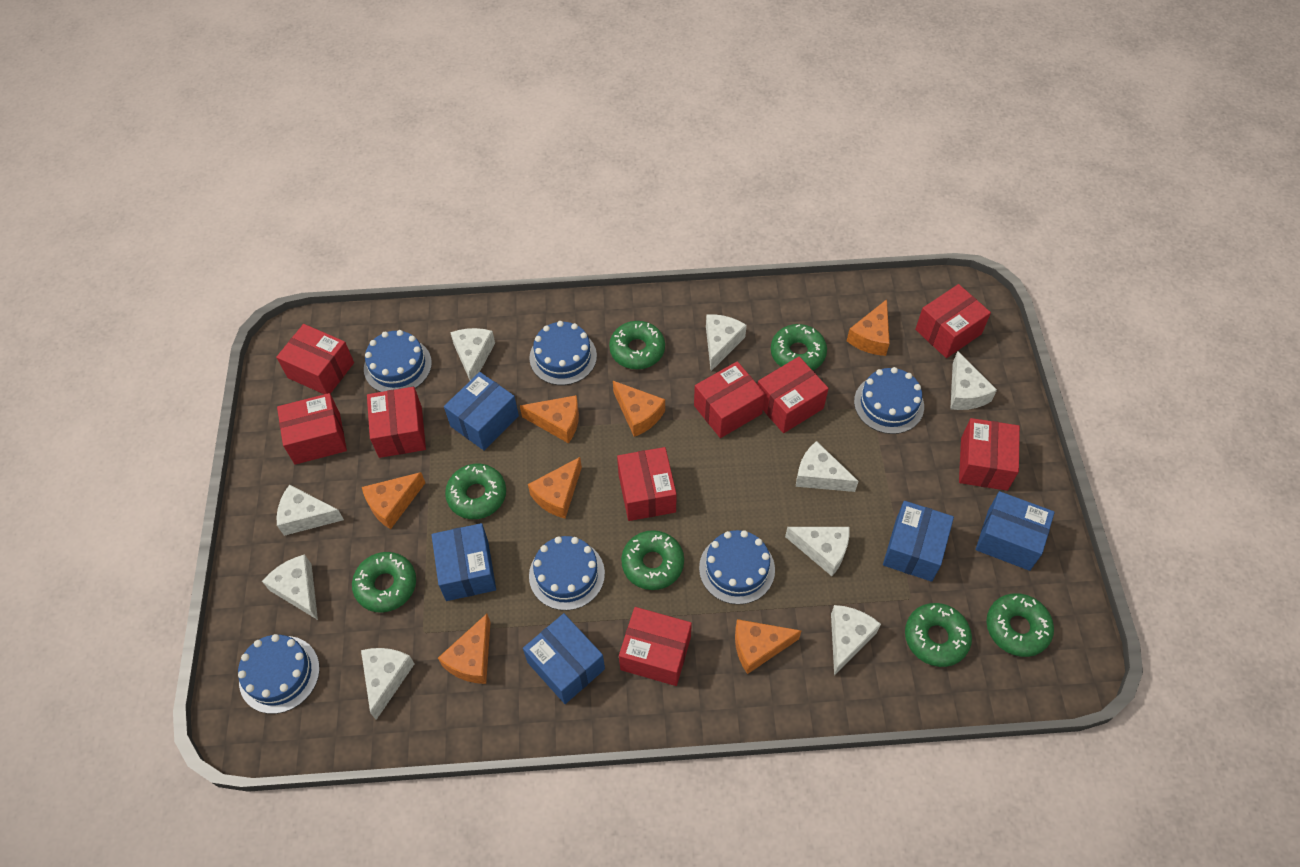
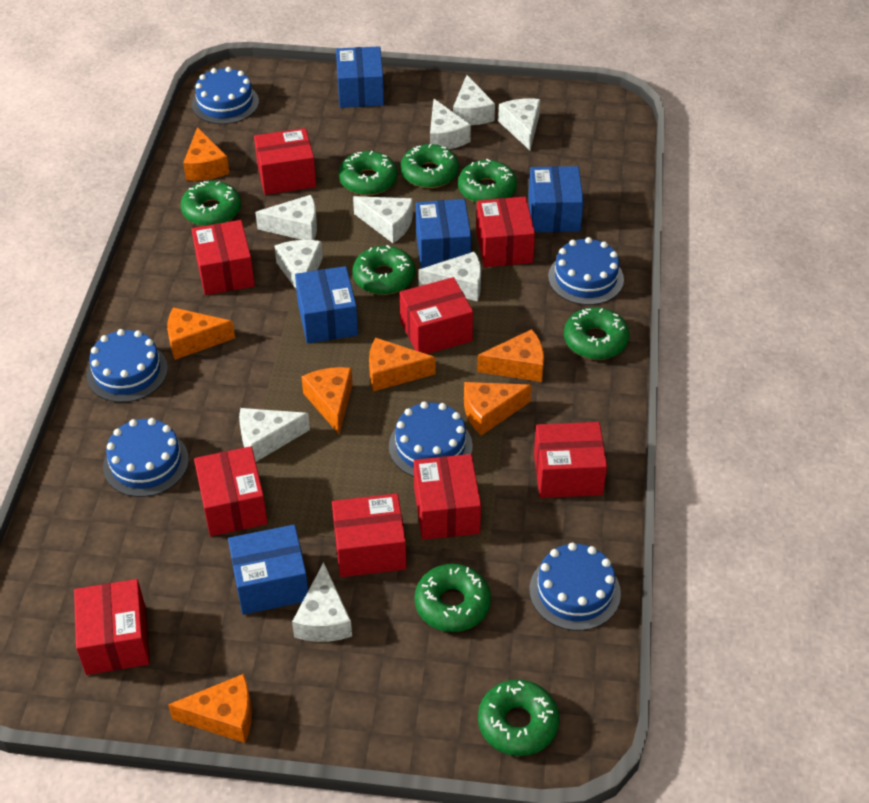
green donut: [352,552,416,613] [445,464,506,519] [609,321,665,369] [621,530,684,590] [771,324,827,370] [905,603,972,667] [986,593,1054,657] = 7 -> [181,181,241,226] [339,151,397,196] [352,245,415,295] [401,144,459,188] [415,564,491,632] [458,159,517,203] [478,680,560,756] [564,307,630,360] = 8

